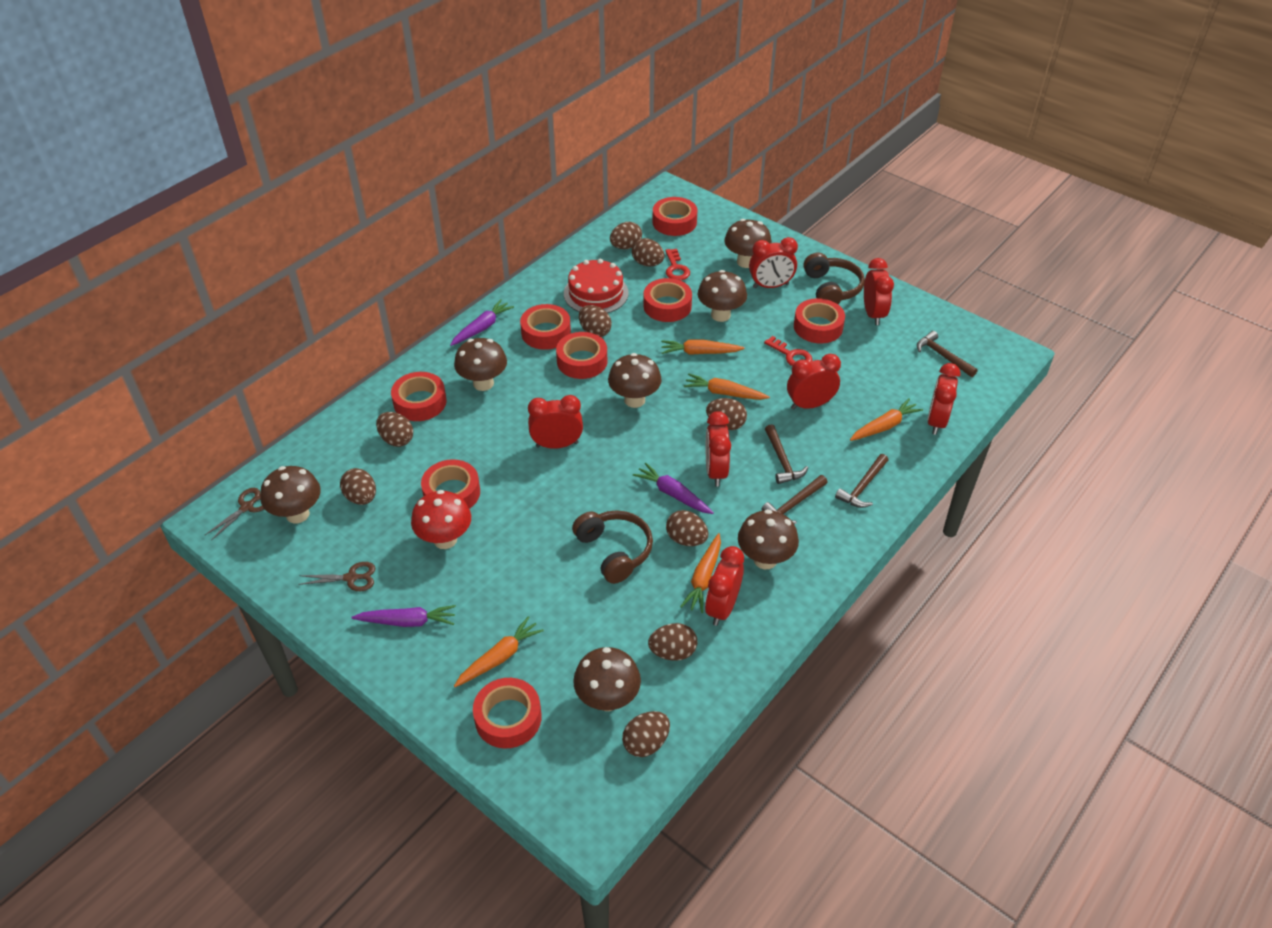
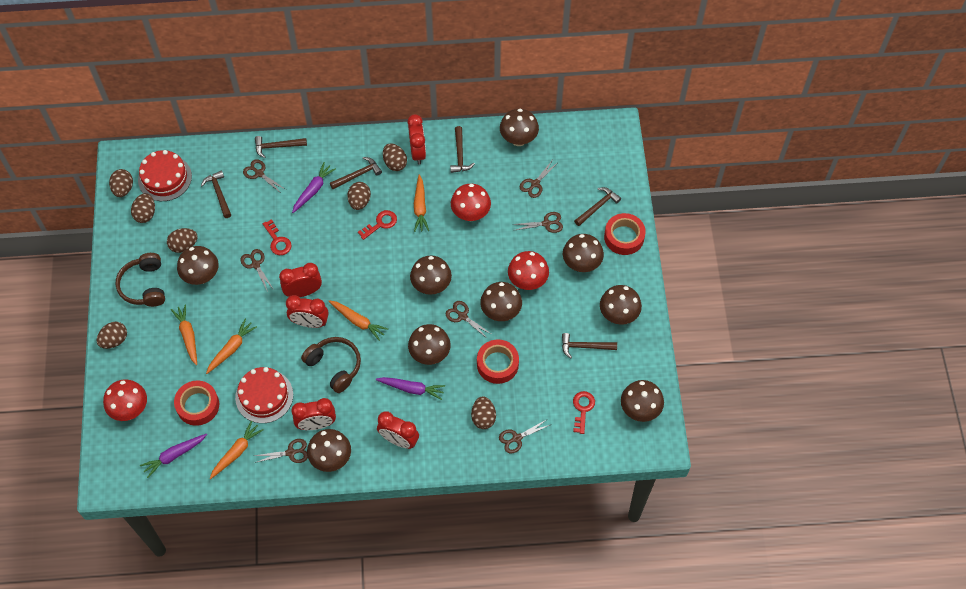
brown egg: [340,468,376,505] [376,412,413,447] [579,305,612,337] [610,222,642,249] [622,711,670,757] [632,238,665,266] [648,623,697,661] [666,510,708,546] [706,398,747,430] = 9 -> [97,322,127,349] [109,169,133,197] [131,193,155,223] [167,228,198,253] [348,182,371,210] [383,143,407,171] [471,396,496,429] = 7
brown hammer: [761,475,828,524] [765,424,808,484] [835,454,888,508] [917,331,978,377] = 4 -> [201,170,231,218] [255,136,307,158] [330,157,382,189] [450,126,475,173] [562,333,617,359] [574,187,621,226] = 6
brown mushroom: [260,466,321,523] [454,338,507,391] [573,647,641,711] [608,353,662,408] [698,270,747,322] [724,219,772,268] [738,509,799,569] = 7 -> [177,246,219,285] [307,429,351,472] [408,324,451,365] [410,255,452,295] [480,282,522,321] [500,109,539,146] [563,234,604,272] [600,285,642,325] [621,380,664,422] = 9
brown scissors: [205,488,264,541] [298,562,375,591] = 2 -> [241,249,273,292] [243,159,286,194] [254,439,308,463] [445,301,491,339] [499,420,550,453] [512,212,563,233] [519,161,557,198] = 7
red cake: [564,259,629,313] = 1 -> [138,150,192,201] [235,367,293,423] = 2
red clock: [528,395,583,449] [705,546,744,626] [706,411,731,487] [749,237,798,288] [787,354,841,410] [864,258,894,325] [927,363,961,435] = 7 -> [279,263,322,297] [286,295,329,328] [291,398,336,430] [377,411,419,449] [407,114,426,165] = 5
red key: [665,249,690,281] [764,336,812,366] = 2 -> [263,219,292,255] [358,210,397,240] [573,391,595,434] = 3
red mushroom: [411,490,471,549] = 1 -> [103,379,147,421] [451,184,491,221] [508,251,549,290] = 3
red tape: [391,372,447,421] [421,459,480,509] [473,678,542,748] [520,304,571,350] [556,332,607,379] [643,278,692,322] [653,197,697,236] [794,298,845,344] = 8 -> [174,380,219,426] [477,339,519,384] [604,213,646,255] = 3

